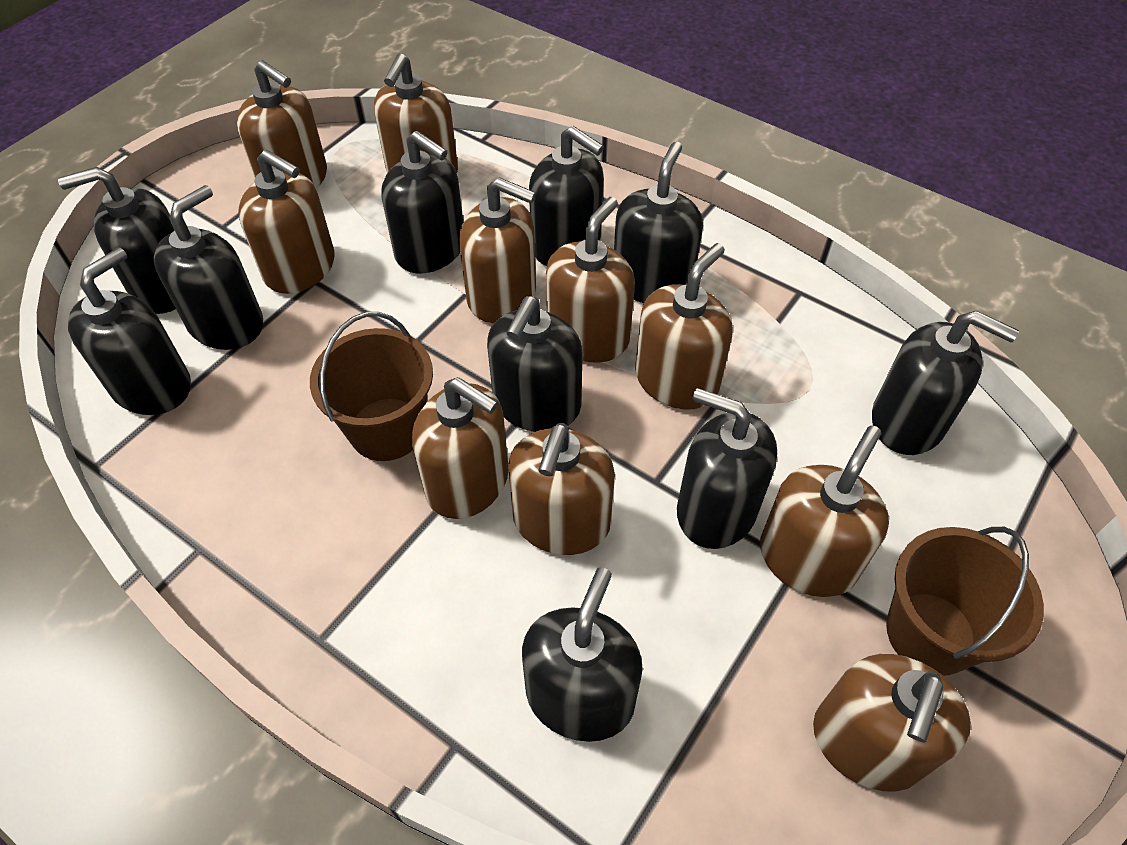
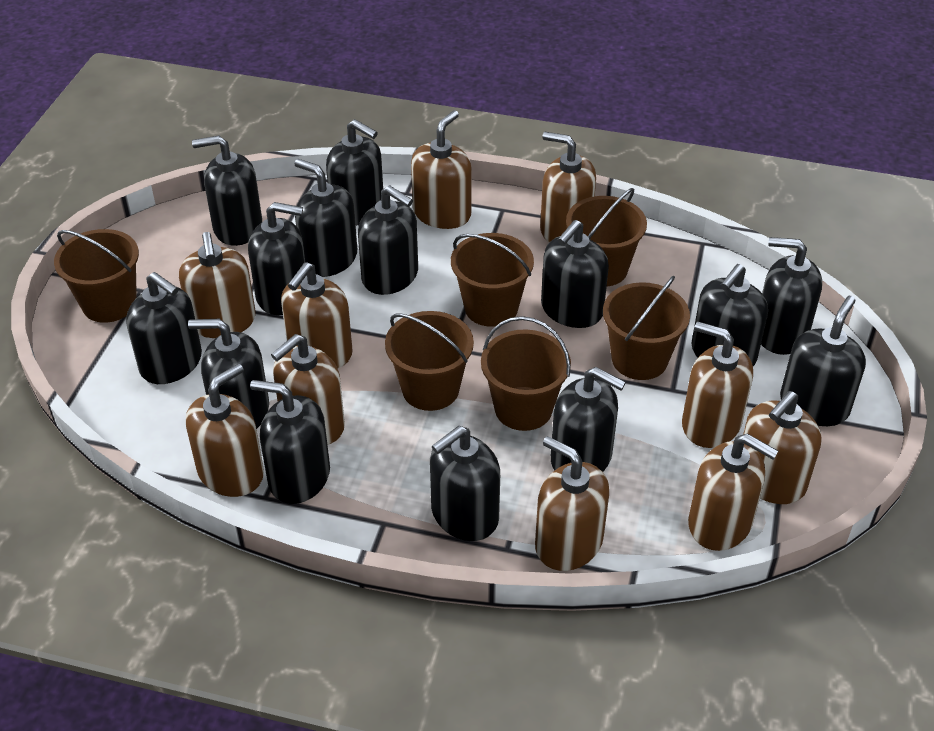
black soap dispenser: [58,167,176,314] [68,247,191,415] [154,185,263,350] [381,131,463,274] [487,296,583,432] [522,567,643,742] [529,126,604,266] [614,142,703,303] [677,388,777,549] [872,311,1019,455] = 10 -> [126,272,202,384] [188,319,269,429] [192,135,262,246] [248,202,305,315] [250,380,330,504] [294,159,357,277] [326,119,383,226] [358,186,418,295] [430,426,500,541] [541,220,609,328] [551,367,626,472] [691,264,768,366] [761,237,822,355] [780,296,866,426] = 14
brown bucket: [310,312,433,461] [886,527,1044,676] = 2 -> [54,229,139,323] [385,311,474,411] [451,233,534,327] [481,316,571,431] [566,188,647,286] [603,276,690,380] = 6

